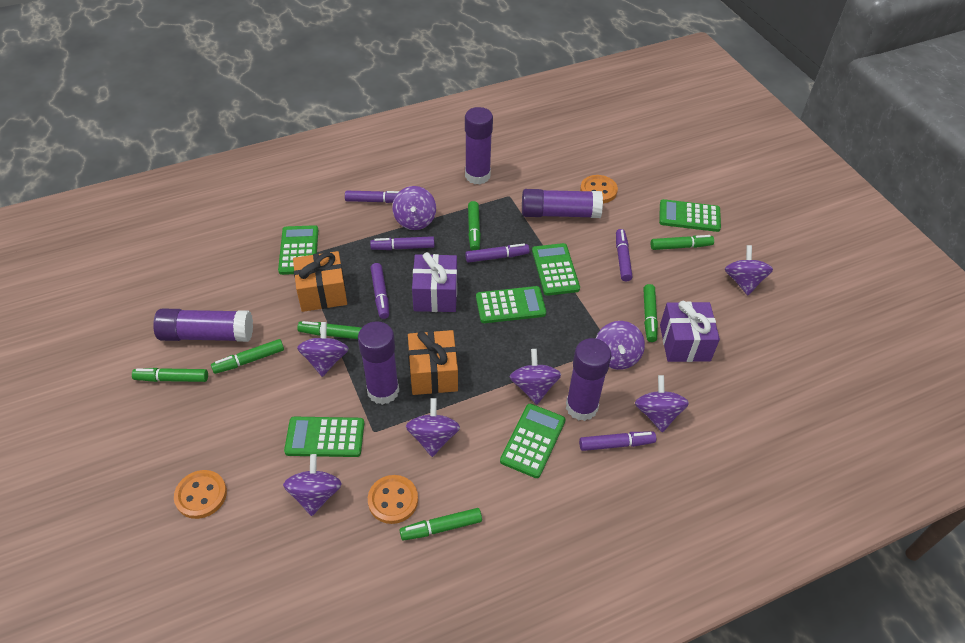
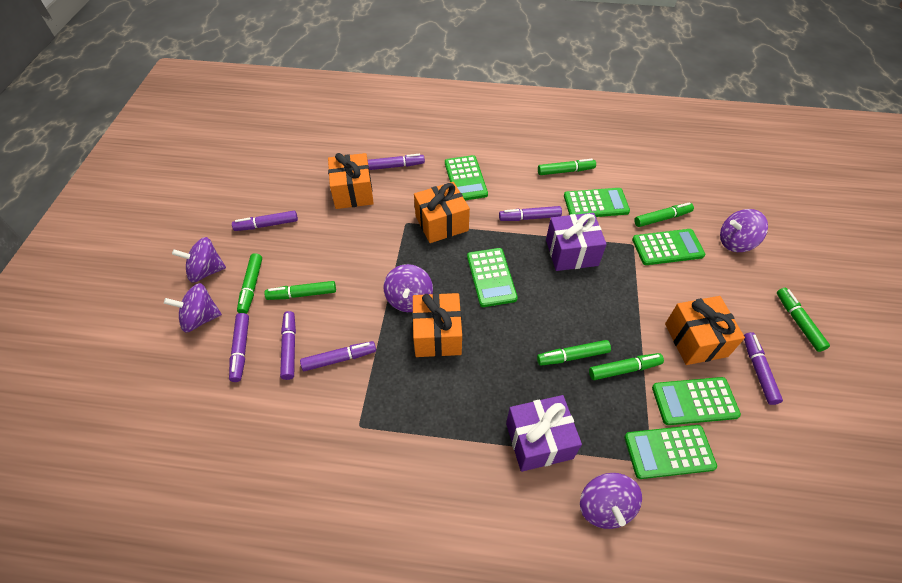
orange button: [174,470,227,519] [368,475,418,524] [580,175,618,203] = 3 -> none = 0
orange gift: [293,251,347,312] [408,330,458,395] = 2 -> [328,153,374,209] [412,293,462,357] [414,182,470,243] [665,296,745,365] = 4
purple glue stick: [153,309,253,342] [358,321,399,405] [465,107,493,185] [522,189,603,218] [566,338,611,421] = 5 -> none = 0
purple marker: [345,191,400,203] [370,236,435,250] [370,263,389,319] [465,243,530,263] [579,431,656,451] [616,229,633,281] = 6 -> [229,313,249,382] [232,211,298,231] [280,311,296,380] [300,341,376,371] [368,154,425,170] [499,206,562,221] [744,332,783,405] = 7
purple spinning top: [283,454,342,516] [297,322,349,377] [392,186,436,230] [406,398,460,457] [510,349,561,405] [596,321,645,370] [635,375,689,433] [725,245,773,295] = 8 -> [164,283,222,332] [172,237,226,283] [383,264,433,312] [580,473,642,529] [720,209,768,252] = 5

